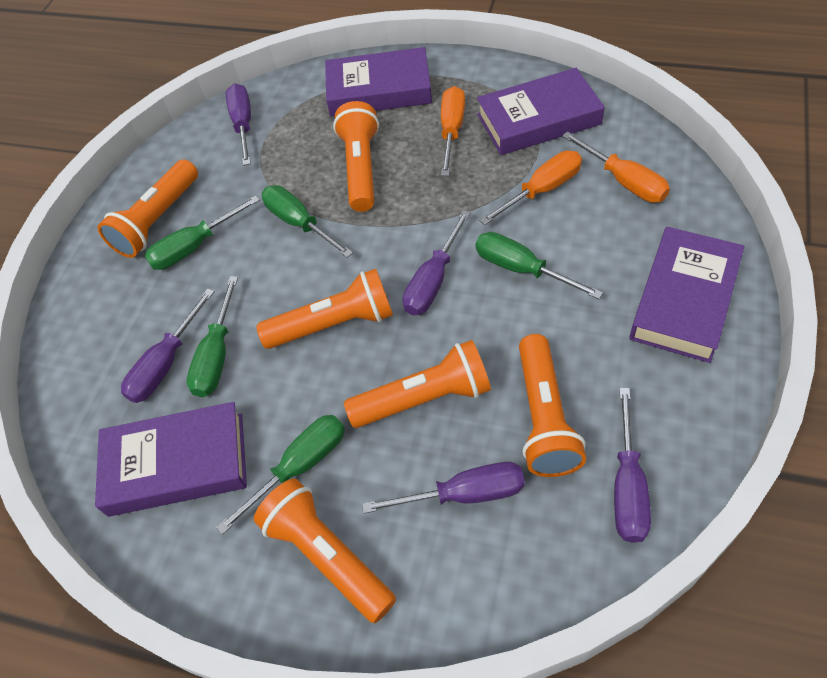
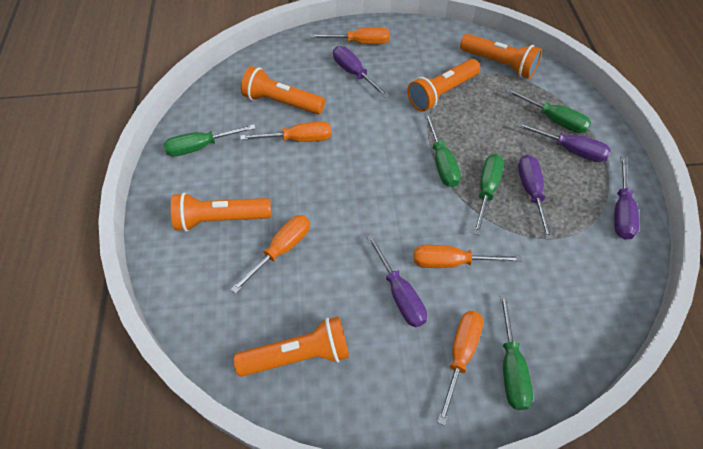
orange flashlight: [98,159,198,258] [254,479,396,623] [256,269,393,349] [333,101,379,212] [344,340,491,428] [519,334,586,477] = 6 -> [171,193,271,232] [234,316,349,377] [241,66,325,114] [407,59,480,111] [460,34,542,79] = 5
orange screwdriver: [441,86,465,176] [479,150,582,225] [562,131,670,203] = 3 -> [230,215,310,294] [240,121,332,142] [310,27,390,44] [414,245,522,268] [437,311,483,426] = 5
purple book: [95,402,247,517] [325,47,432,116] [477,68,604,155] [629,227,744,363] = 4 -> none = 0

